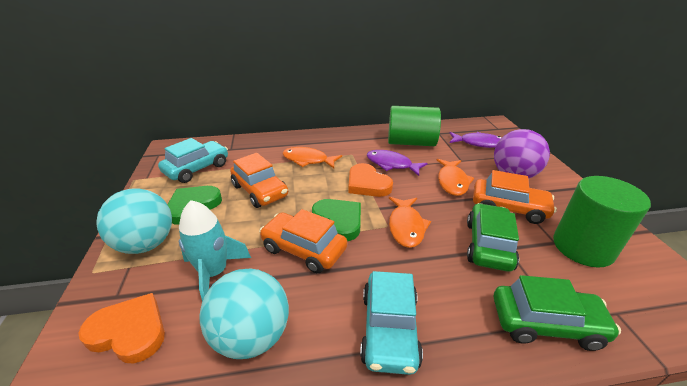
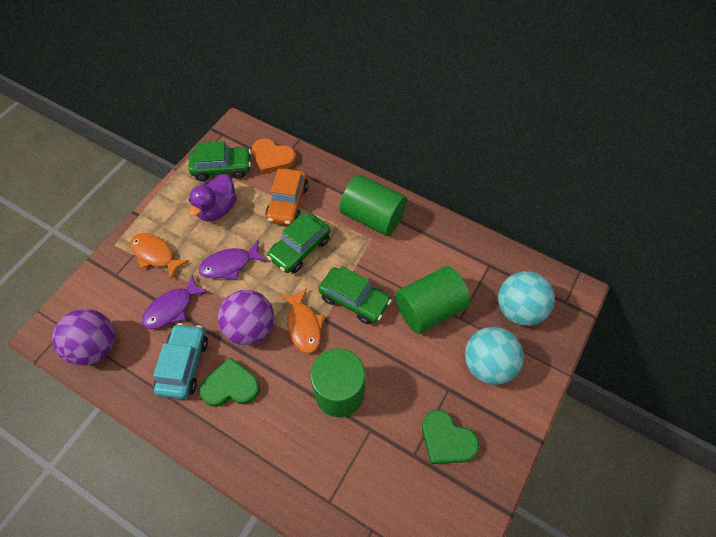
green car: [467,203,519,272] [494,275,621,351] = 2 -> [188,141,251,181] [267,213,330,273] [319,266,391,324] = 3
green cylinder: [388,106,441,146] [553,176,651,268] = 2 -> [310,348,365,417] [340,175,407,236] [395,266,471,334] = 3
orange car: [230,153,288,208] [259,209,347,273] [473,170,557,224] = 3 -> [265,169,309,225] = 1
orange fish: [282,147,342,168] [389,197,431,248] [437,159,474,196] = 3 -> [130,233,189,279] [280,288,324,353] = 2
orange heart: [78,293,165,364] [348,163,393,197] = 2 -> [252,138,296,174] = 1
purple ball: [494,129,550,178] = 1 -> [52,309,115,366] [218,290,274,345] = 2
purple duck: none = 0 -> [188,174,237,221] = 1
turquoise car: [158,138,228,183] [360,271,423,375] = 2 -> [153,323,208,399] = 1
turquoise rocket: [179,200,251,301] = 1 -> none = 0

